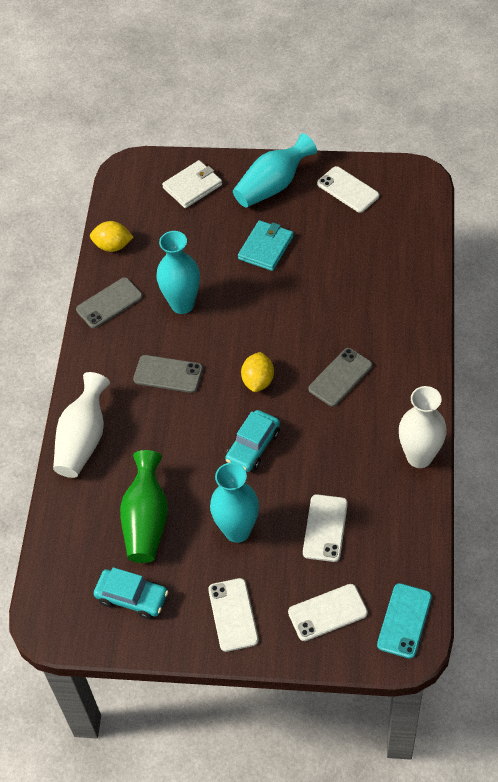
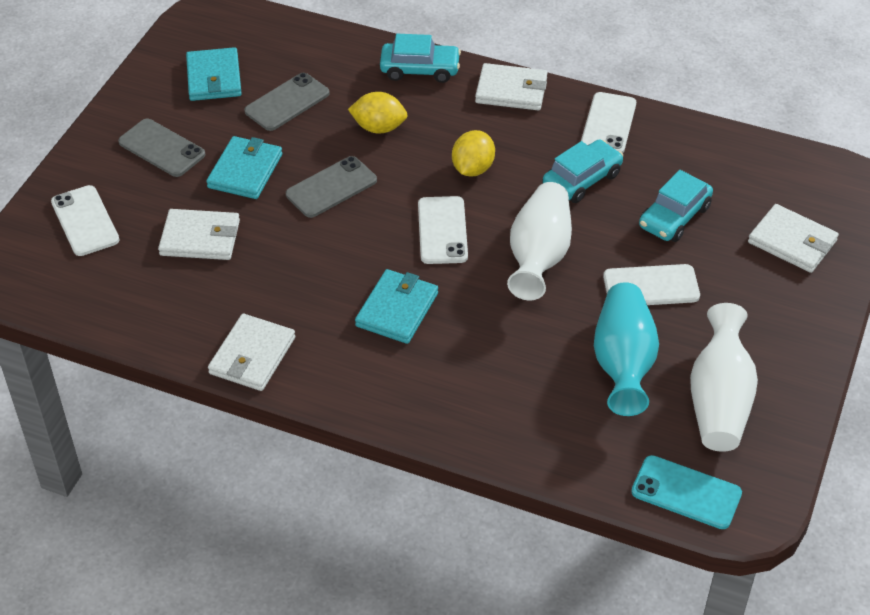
green vase: [120,450,168,563] = 1 -> none = 0
turquoise car: [94,567,169,619] [225,410,280,472] = 2 -> [380,34,461,83] [543,139,623,203] [639,170,713,242] = 3
turquoise vase: [156,231,200,314] [210,463,259,543] [233,133,317,208] = 3 -> [594,282,659,416] = 1
turquoise wallet: [238,220,294,271] = 1 -> [186,47,242,101] [206,136,282,199] [355,269,438,344] = 3
white wallet: [162,160,222,208] = 1 -> [158,209,240,260] [208,314,295,391] [475,63,547,111] [748,204,839,273] = 4

